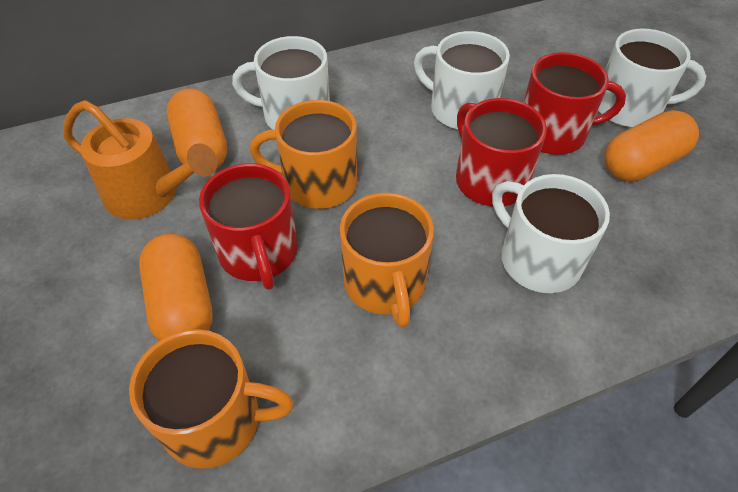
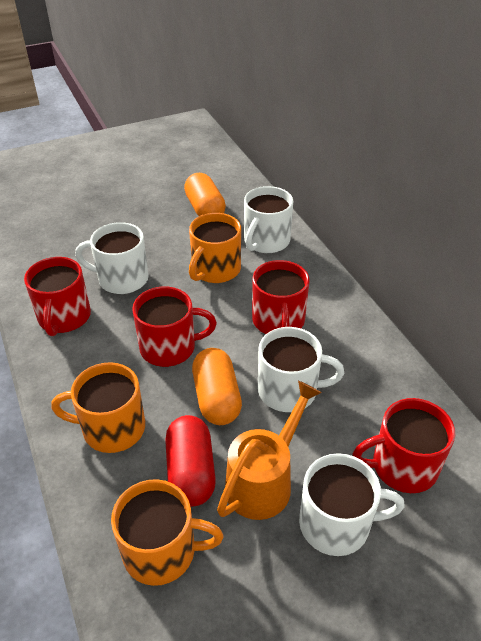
orange capsule: [139,234,213,341] [167,88,227,168] [605,110,699,181] = 3 -> [184,173,226,216] [192,348,242,425] = 2
red capsule: none = 0 -> [165,415,216,507] = 1
red mug: [199,163,298,290] [456,98,547,207] [524,52,626,155] = 3 -> [24,257,91,336] [132,287,217,367] [252,260,309,334] [353,398,455,493] = 4

